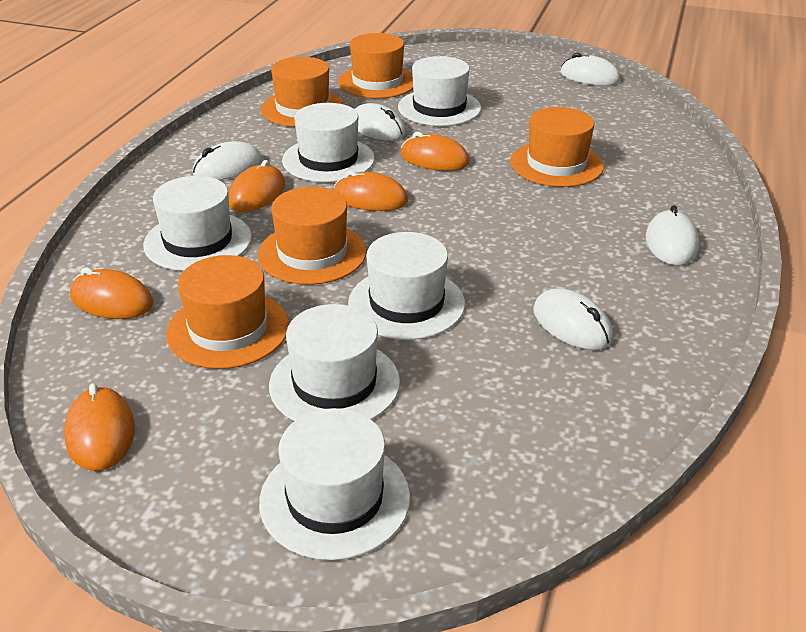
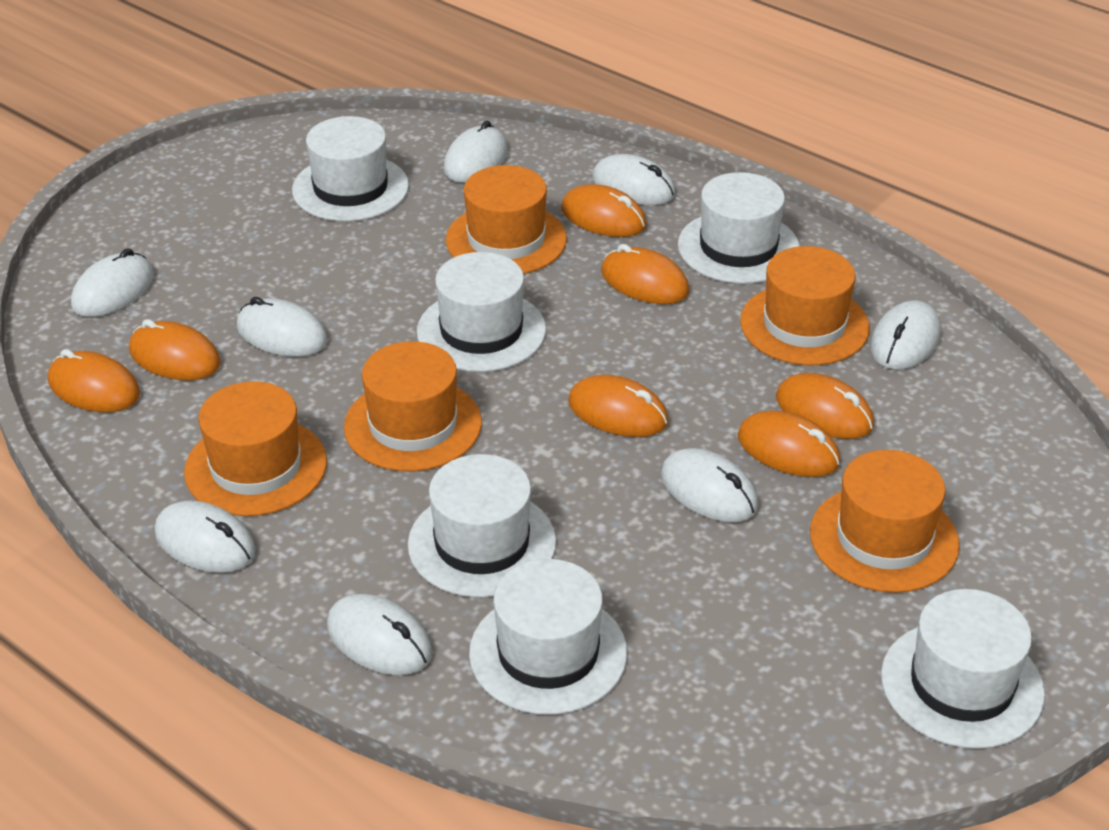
orange mouse: [64,384,135,471] [70,268,153,319] [228,160,285,212] [333,170,408,211] [401,132,470,171] = 5 -> [48,349,140,412] [129,319,221,380] [561,184,647,237] [568,375,669,437] [601,244,689,304] [738,410,841,477] [776,373,874,439] = 7
white mouse: [192,141,263,180] [354,103,406,140] [533,288,613,350] [560,53,620,86] [646,205,699,265] = 5 -> [71,248,154,317] [155,501,256,573] [237,297,327,357] [327,594,432,675] [444,121,508,183] [592,154,676,205] [661,448,758,522] [870,300,941,370] = 8

